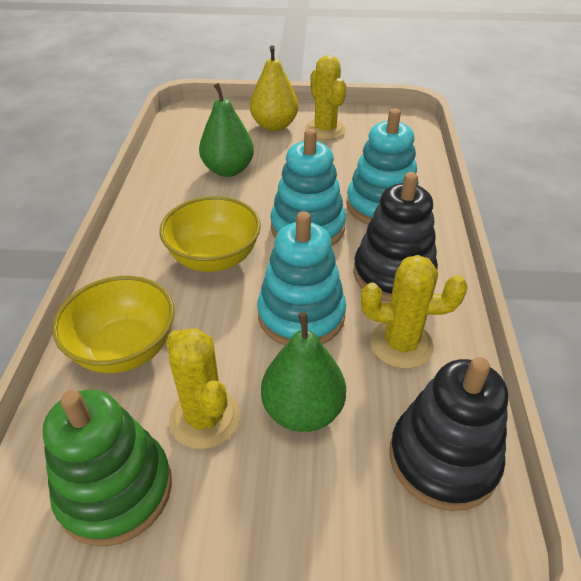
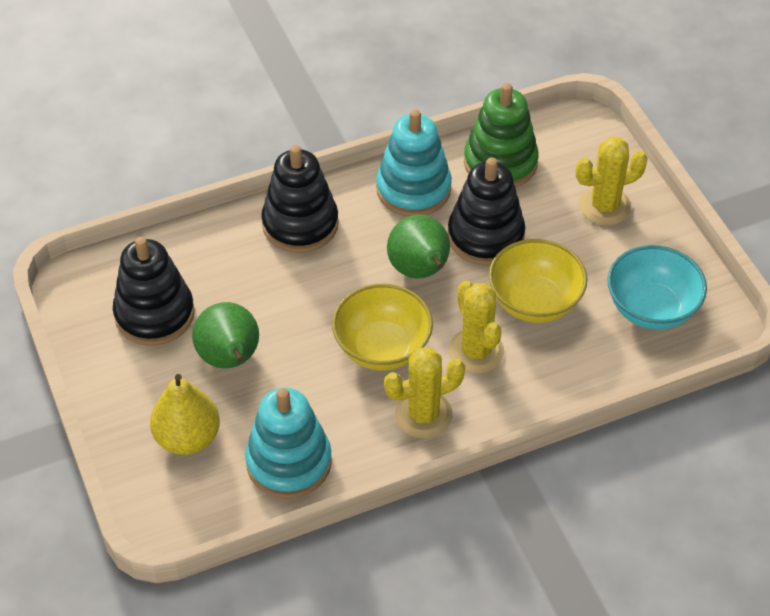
black stacking toy: [353,172,438,302] [389,357,508,511] = 2 -> [113,237,195,346] [261,145,339,253] [448,157,525,266] = 3
turquoise bowl: none = 0 -> [607,245,707,330] = 1
turquoise stacking toy: [257,211,346,346] [270,129,346,246] [346,108,418,225] = 3 -> [245,388,332,499] [376,109,452,216] = 2

